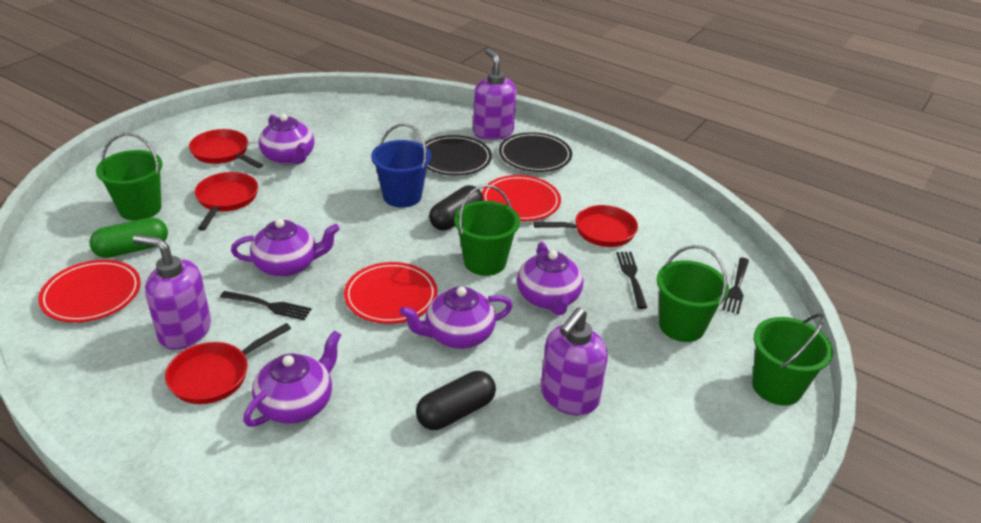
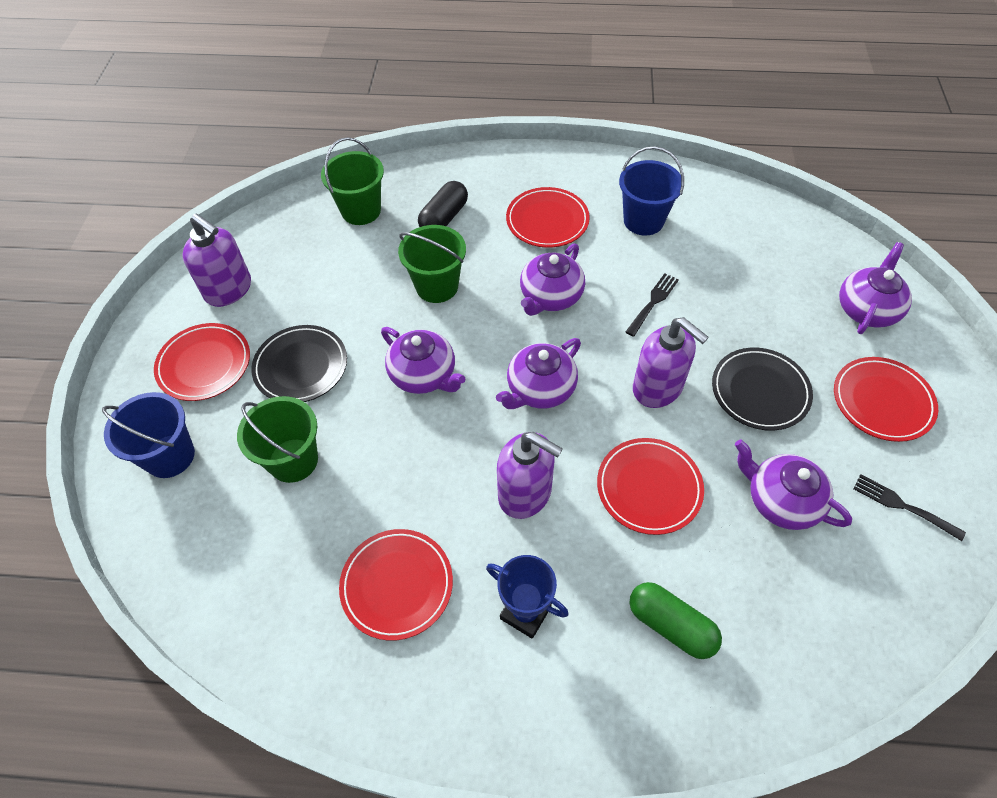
black capsule: [416,371,496,430] [429,185,483,230] = 2 -> [418,181,468,227] = 1
black fork: [220,291,312,320] [616,252,647,309] [722,257,749,314] = 3 -> [626,273,679,337] [853,474,966,541] = 2
blue bucket: [371,123,431,208] = 1 -> [102,392,195,478] [619,146,684,236] = 2
blue trophy: none = 0 -> [486,555,569,639] = 1
green bucket: [96,133,162,221] [454,185,520,276] [657,245,729,342] [752,313,833,406] = 4 -> [237,396,318,483] [321,137,384,225] [398,225,466,303] = 3
red pan: [165,323,291,404] [189,129,263,168] [195,172,258,231] [533,205,638,247] = 4 -> none = 0
red plate: [38,260,141,323] [344,262,437,324] [482,175,561,221] = 3 -> [154,323,250,401] [339,529,453,641] [506,187,590,248] [597,438,704,535] [834,357,938,442] = 5

